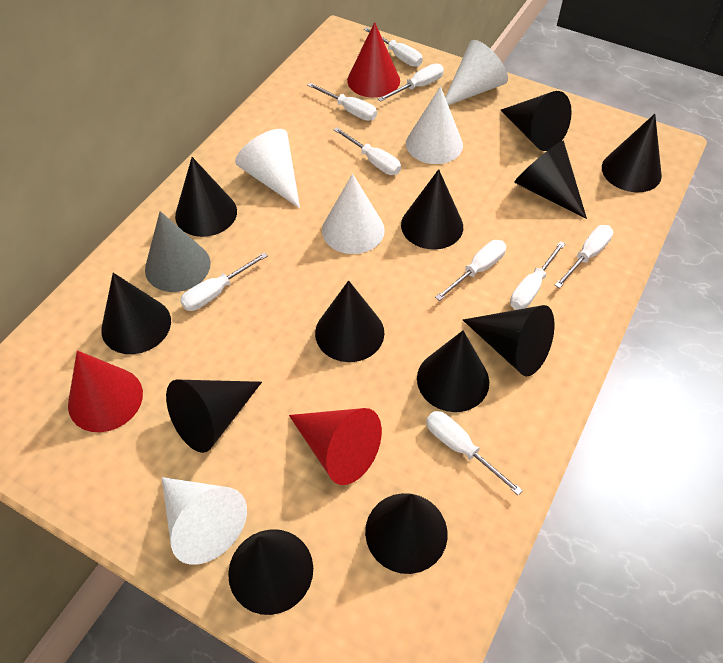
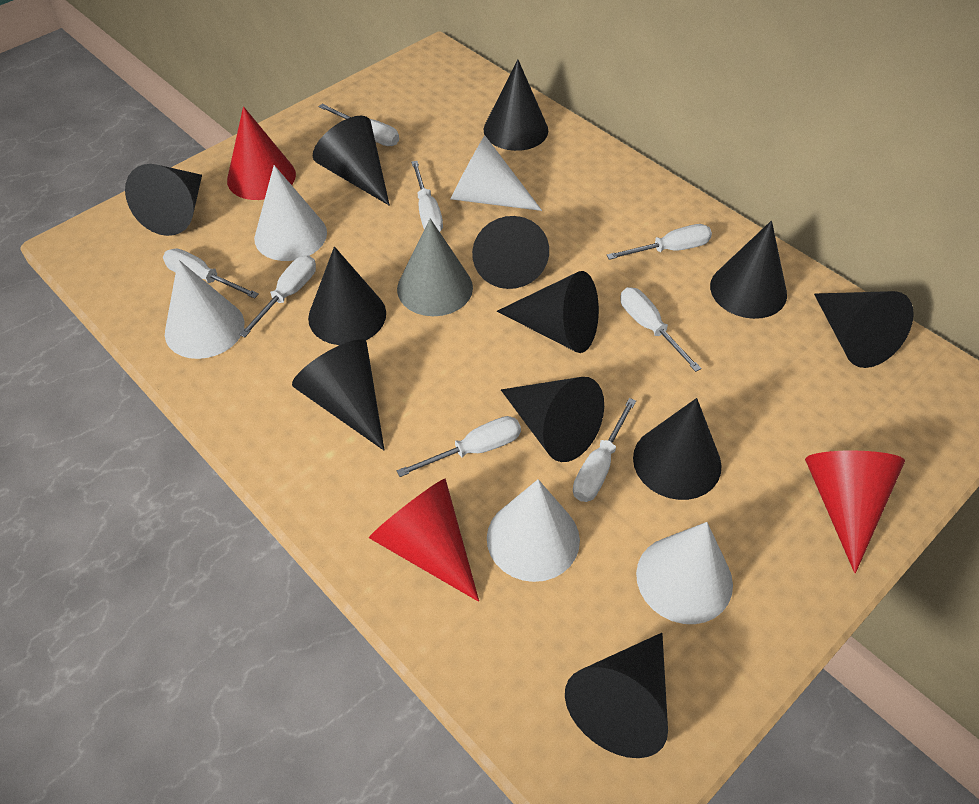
white screwdriver: [180,252,268,311] [307,82,377,121] [334,127,401,175] [364,27,423,67] [378,64,444,102] [426,411,523,495] [435,240,506,301] [510,241,565,310] [555,225,613,288] = 9 -> [163,248,259,299] [239,255,316,337] [319,104,399,146] [397,416,521,477] [411,161,443,232] [573,398,636,502] [607,224,712,260] [621,287,702,372] = 8

